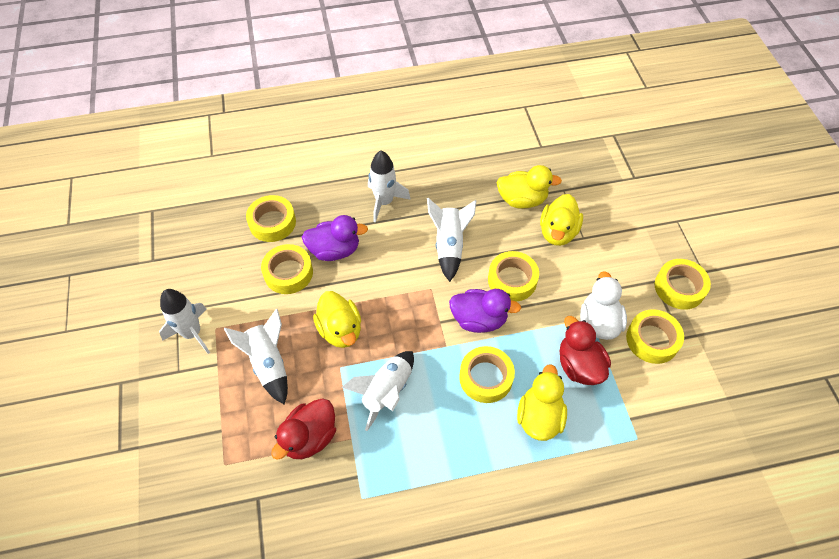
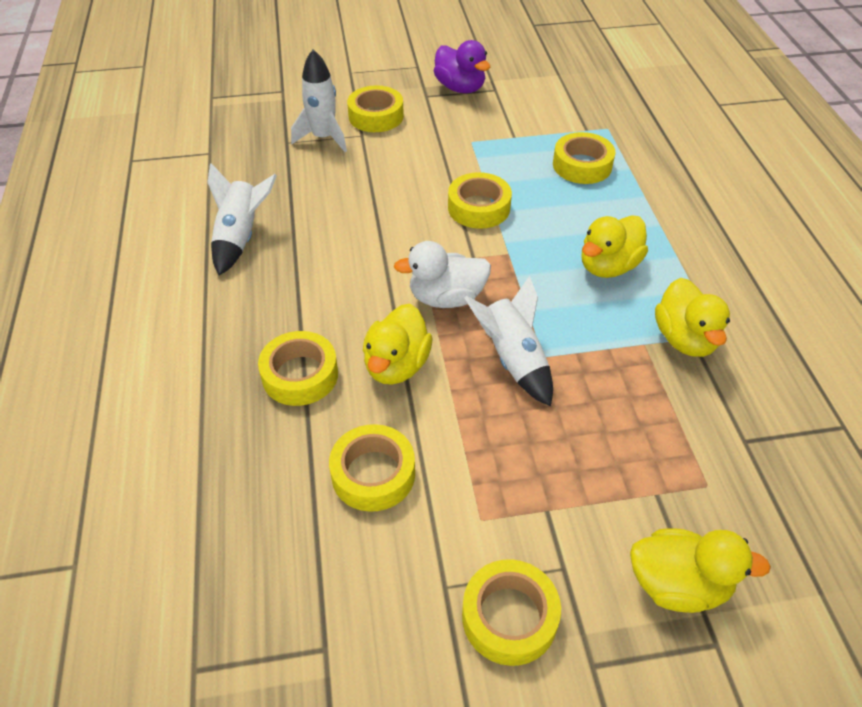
purple duck: [302,215,368,261] [449,289,521,333] = 2 -> [434,40,490,93] = 1
red duck: [271,398,336,460] [560,316,611,385] = 2 -> none = 0
white rocket: [159,289,210,354] [224,308,288,405] [342,351,414,431] [368,151,411,223] [427,198,476,282] = 5 -> [207,163,277,275] [291,49,347,152] [464,276,553,406] = 3

